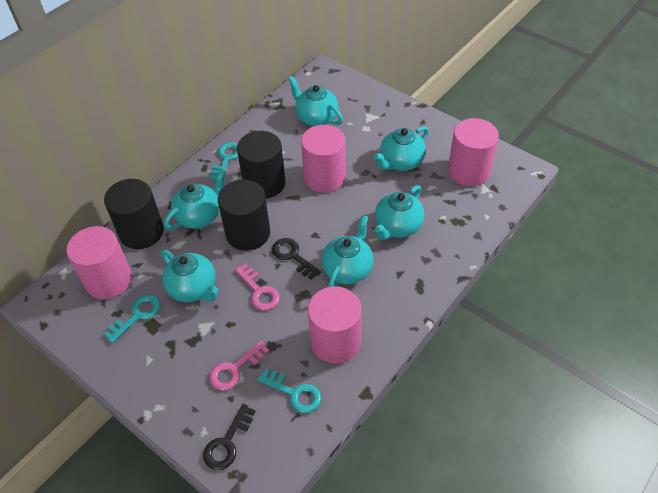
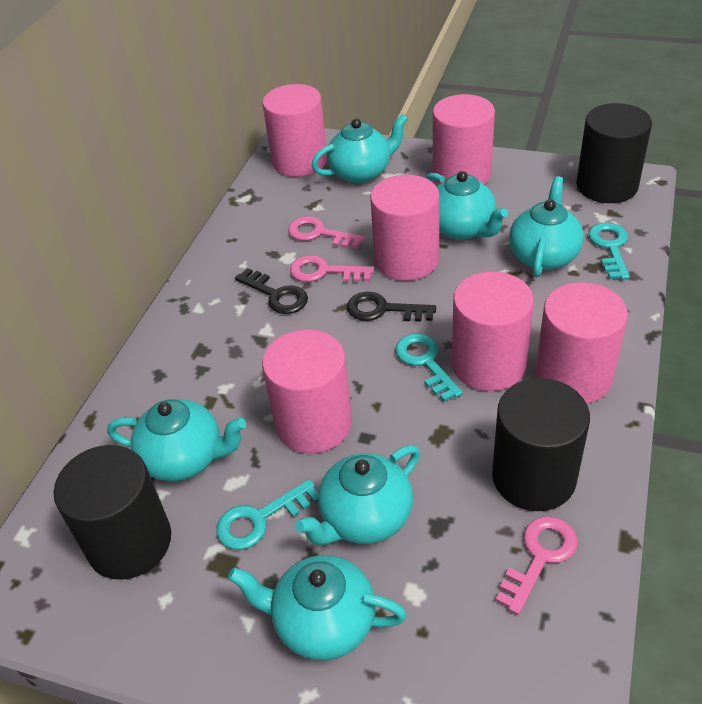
pink cylinder: [66,226,132,299] [301,125,346,193] [308,286,362,364] [448,118,499,186] = 4 -> [262,329,352,454] [263,84,327,177] [370,175,440,281] [433,94,495,185] [452,271,534,391] [535,282,628,404] = 6
pink key: [209,341,269,391] [235,264,280,310] = 2 -> [288,216,365,249] [290,255,374,282] [496,516,577,615] = 3

